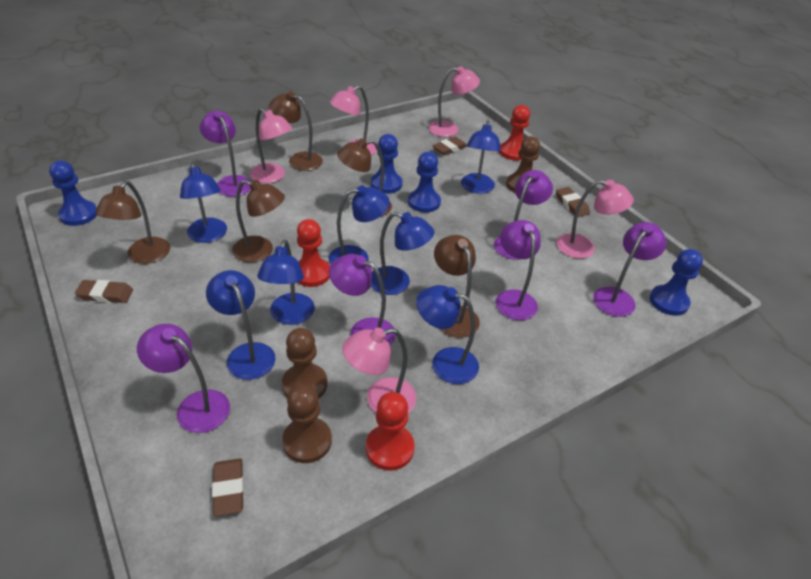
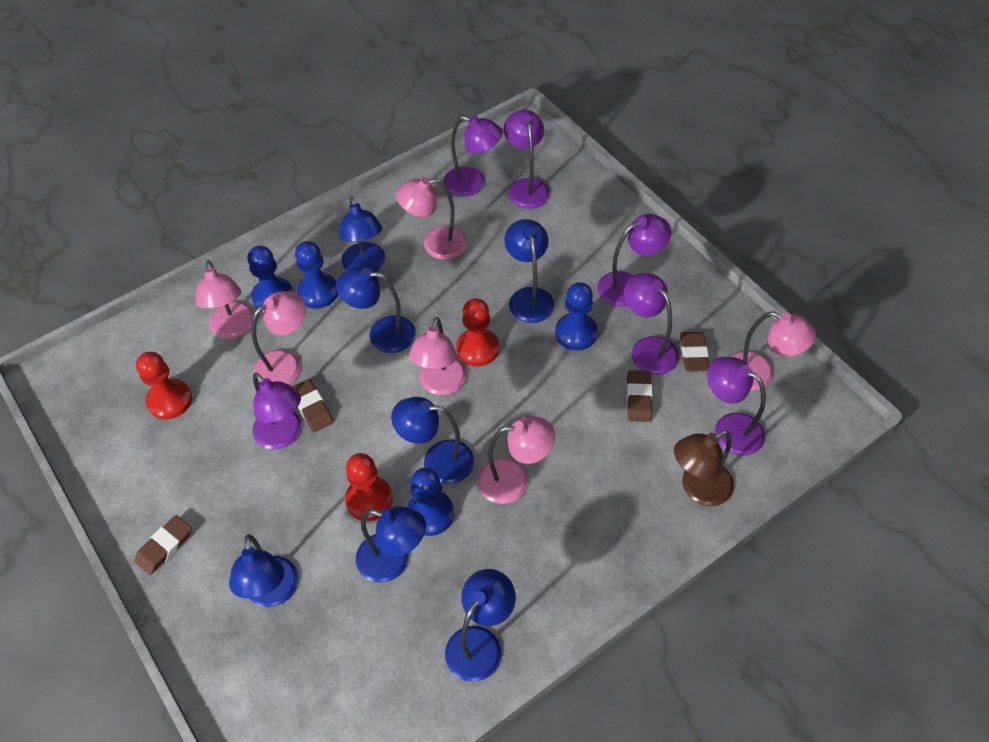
brown lamp: [95,181,170,264] [232,180,285,262] [269,92,323,171] [337,138,392,217] [434,235,480,338] = 5 -> [674,430,734,506] = 1
brown pawn: [282,328,328,398] [282,384,332,463] [506,136,540,193] = 3 -> none = 0
pink lamp: [250,108,292,183] [330,85,377,155] [342,328,417,413] [428,66,480,137] [557,180,634,259] = 5 -> [195,260,254,339] [252,291,306,385] [396,177,467,260] [409,317,466,395] [477,416,555,504] [730,311,816,391] = 6

